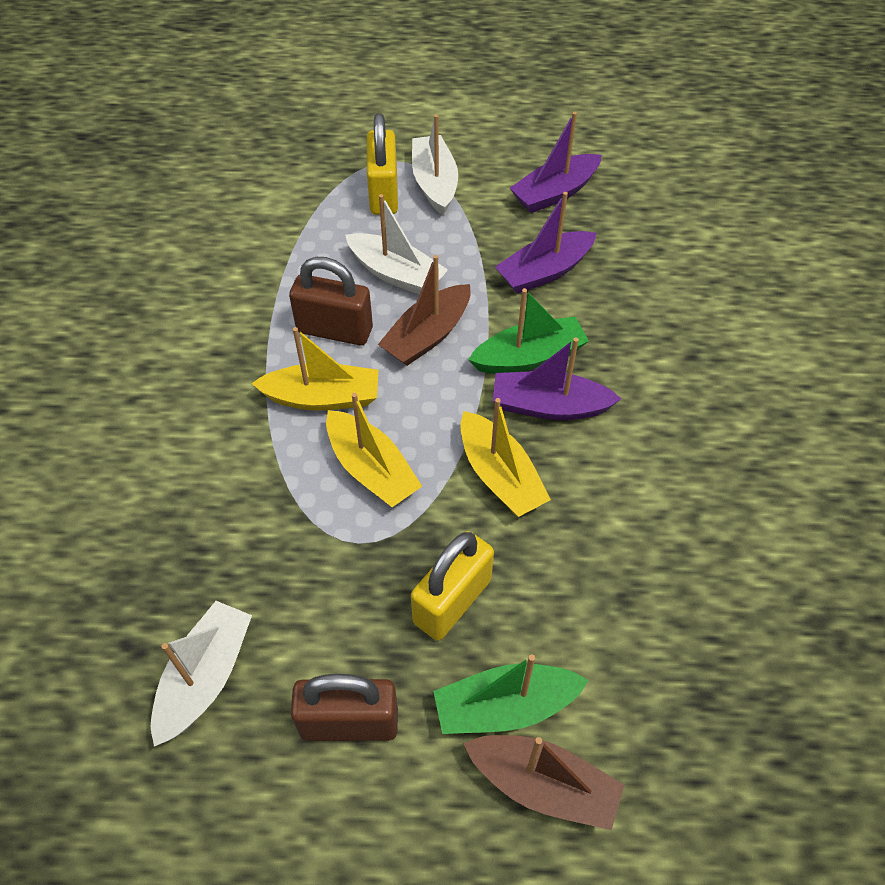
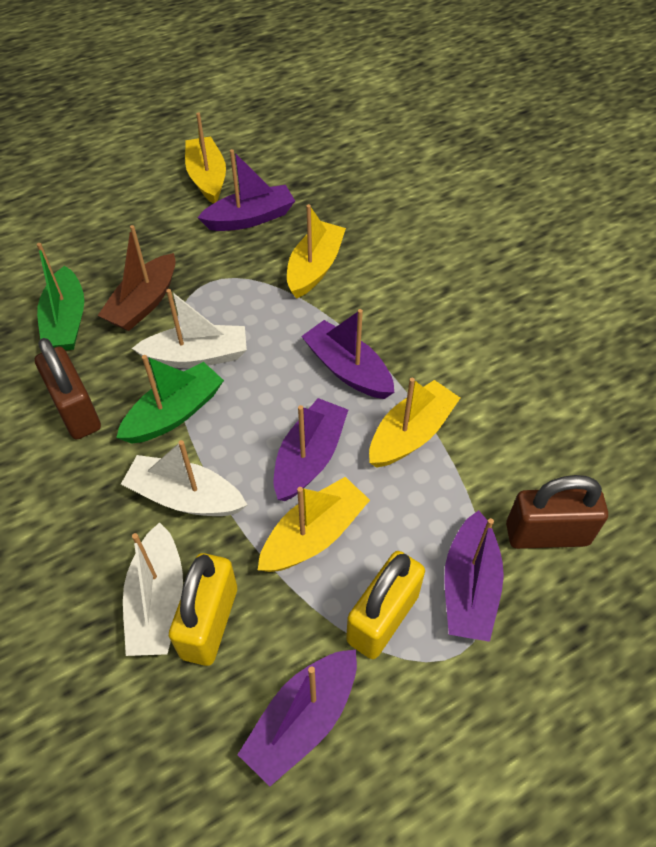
brown boat: [378,255,471,366] [463,735,624,830] = 2 -> [97,225,176,331] = 1
purple boat: [493,338,621,420] [495,192,596,294] [510,112,602,213] = 3 -> [197,149,295,231] [237,650,357,786] [274,398,348,501] [301,309,394,399] [444,510,504,642] = 5
yellow boat: [251,327,378,411] [326,393,422,507] [460,398,551,517] = 3 -> [185,112,226,204] [258,477,370,572] [287,204,346,299] [369,378,460,468] = 4

